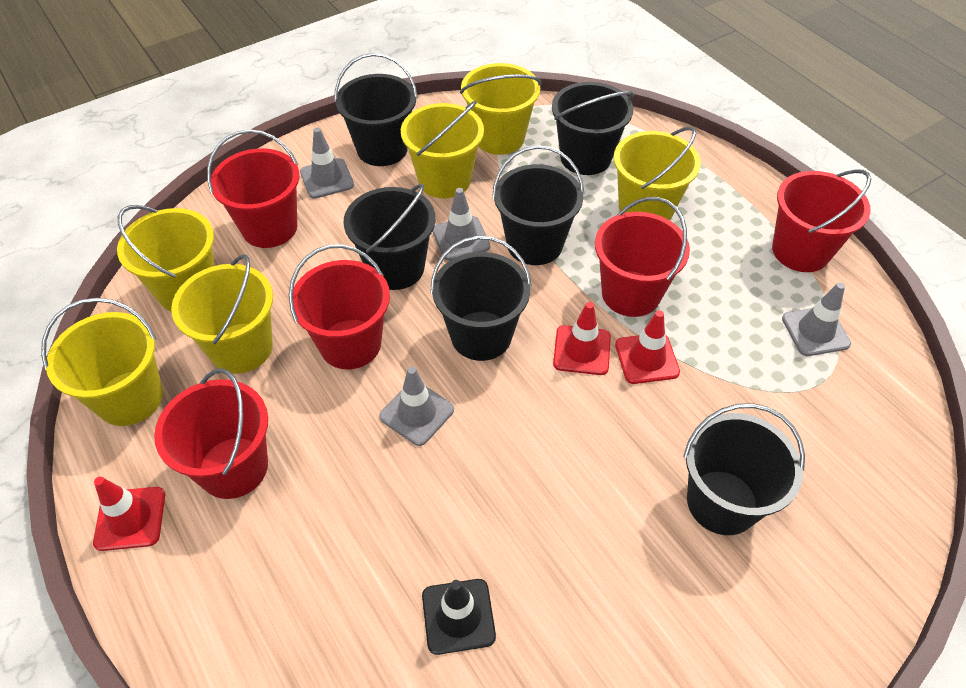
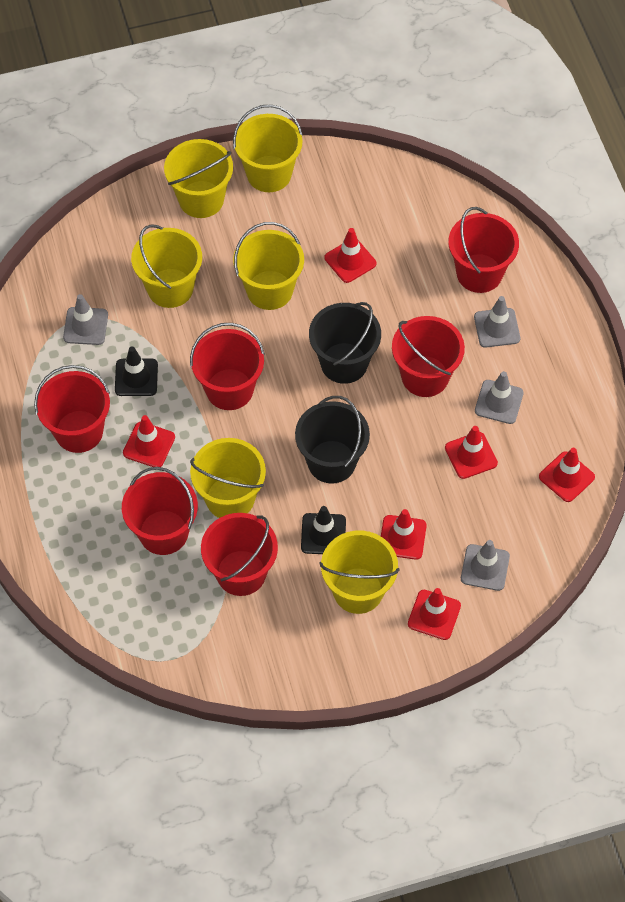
black bucket: [334,53,418,166] [344,184,436,290] [430,236,532,361] [492,145,584,265] [552,82,634,175] [683,403,805,535] = 6 -> [295,396,370,484] [309,302,381,384] = 2
black traffic cone: [422,579,496,655] = 1 -> [115,347,158,396] [301,506,346,554] = 2
red bucket: [154,368,268,499] [207,129,300,248] [289,244,390,369] [595,197,690,317] [772,169,871,272] = 5 -> [34,365,110,453] [122,467,198,555] [190,323,265,410] [201,513,278,596] [392,316,465,397] [448,207,519,293] = 6
red traffic cone: [93,477,165,551] [553,302,611,375] [615,310,680,384] = 3 -> [123,415,175,467] [325,228,377,283] [381,509,427,560] [408,588,461,640] [445,426,498,479] [539,448,595,502] = 6

